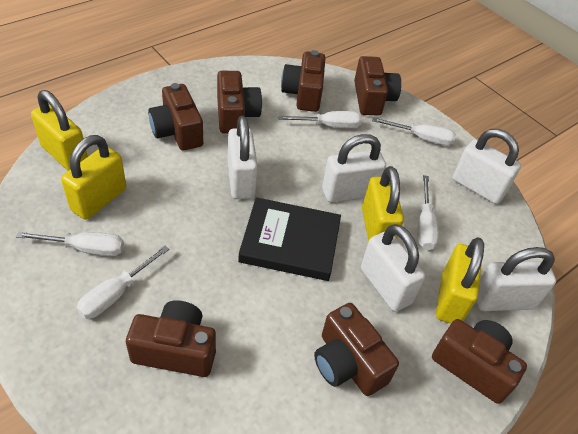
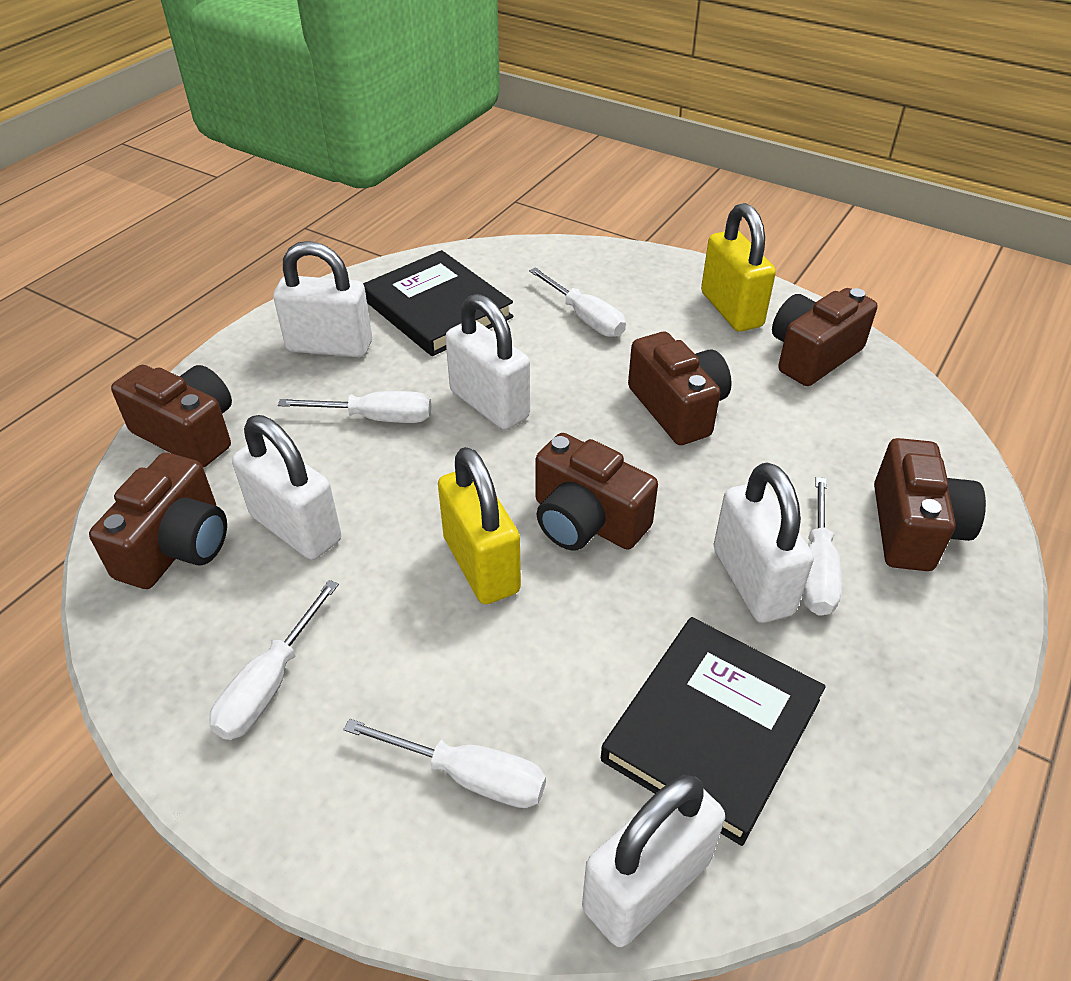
black book: [238,197,341,281] = 1 -> [363,250,513,356] [601,617,826,846] = 2
brown camera: [126,300,216,377] [148,83,203,150] [217,71,262,133] [281,50,325,112] [314,303,399,396] [354,56,401,116] [432,319,527,404] = 7 -> [89,452,227,589] [111,365,232,468] [535,433,658,551] [628,332,732,445] [772,288,877,386] [874,438,986,571] = 6
yellow padlock: [31,90,88,171] [61,135,126,220] [362,166,404,241] [436,237,484,324] = 4 -> [438,447,521,604] [701,203,776,332] = 2

